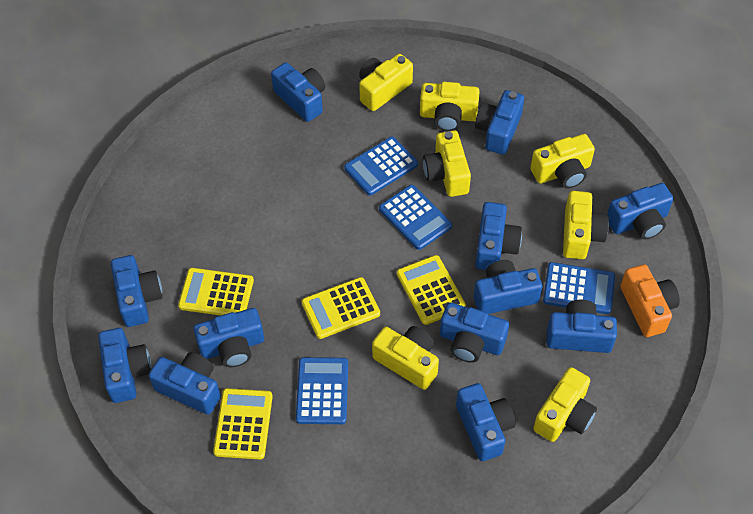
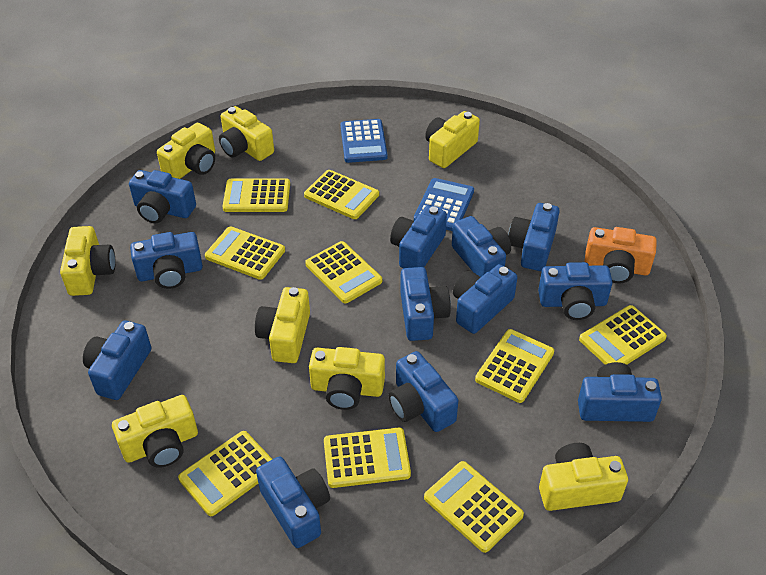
blue calculator: [296,357,348,424] [344,136,418,195] [379,185,452,250] [543,262,615,314] = 4 -> [340,119,387,163] [414,178,474,231] = 2
yellow calculator: [178,268,254,315] [213,388,273,459] [302,277,380,339] [397,255,466,325] = 4 -> [178,431,272,516] [205,226,285,280] [223,178,290,212] [304,170,379,219] [305,241,382,303] [324,428,411,488] [424,461,524,553] [475,329,554,403] [579,305,667,365] = 9
yellow camera: [359,54,413,111] [372,326,439,390] [420,82,480,131] [423,130,471,197] [530,134,595,189] [533,367,597,442] [563,191,609,259] = 7 -> [60,226,116,296] [112,395,198,468] [157,123,215,179] [219,106,274,161] [255,287,310,363] [309,347,385,410] [425,111,480,168] [539,443,628,511] = 8

